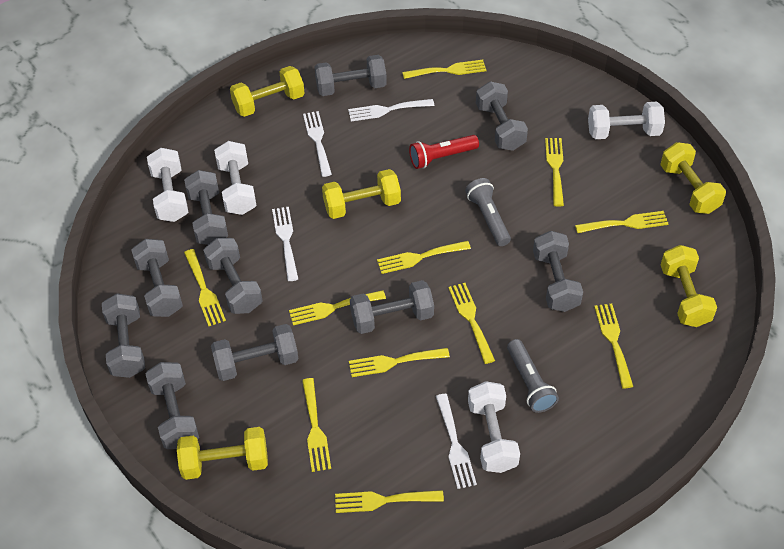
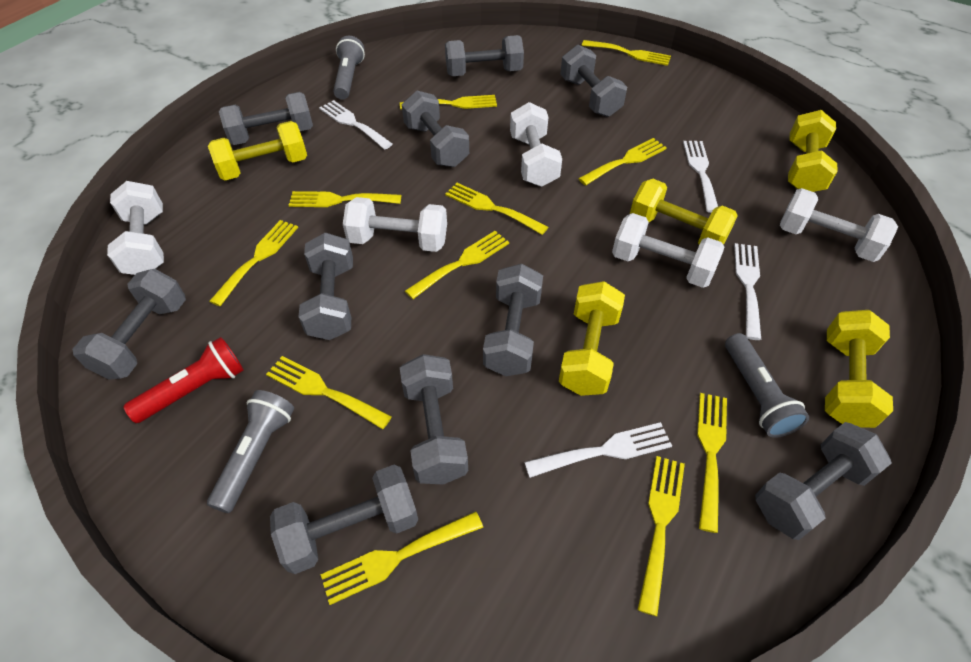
grey flashlight: [465,178,511,246] [507,339,559,413] = 2 -> [207,390,294,513] [333,36,365,100] [725,333,809,438] = 3
white dumbbell: [147,148,189,222] [214,141,257,215] [468,381,520,473] [588,102,665,139] = 4 -> [107,181,164,275] [343,197,447,252] [510,102,562,187] [612,213,724,288] [780,188,898,262] = 5

